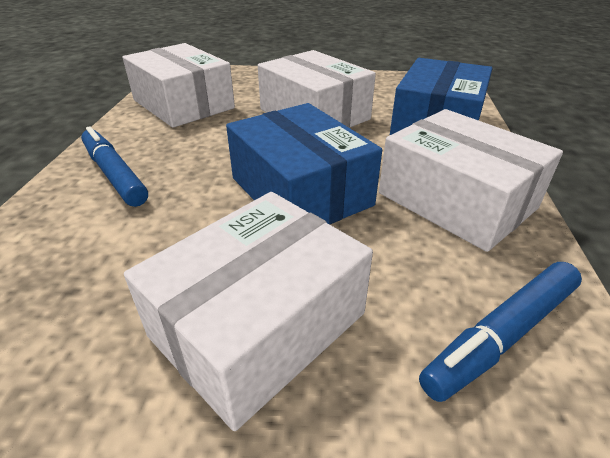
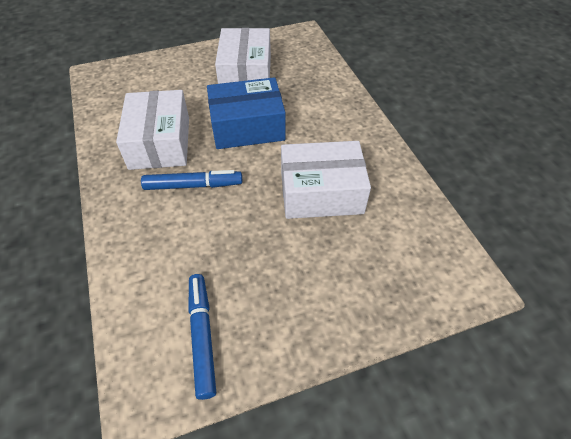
blue box: [226,103,382,224] [390,58,492,135] = 2 -> [207,77,286,149] = 1
white box: [122,43,235,128] [124,192,373,431] [258,50,376,128] [379,109,563,252] = 4 -> [116,90,189,170] [215,28,271,84] [281,141,371,219] = 3

